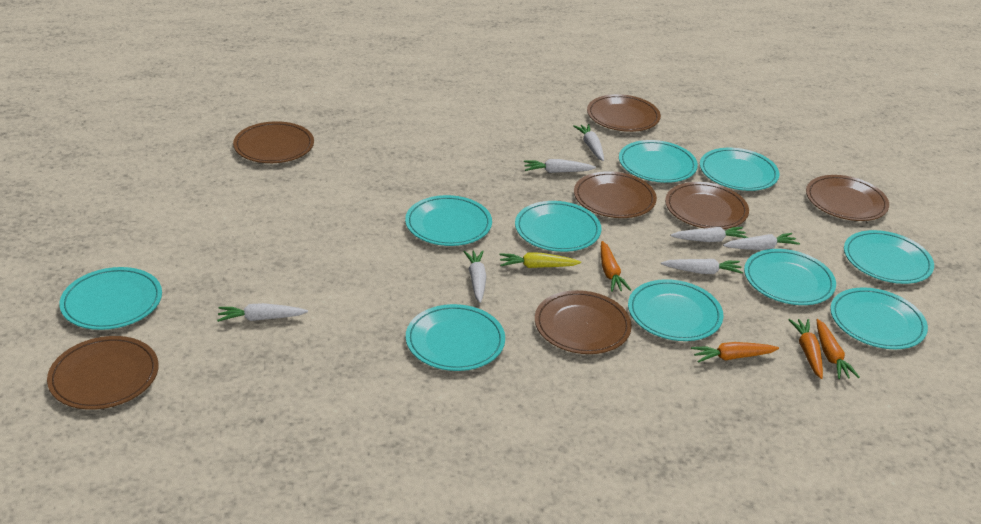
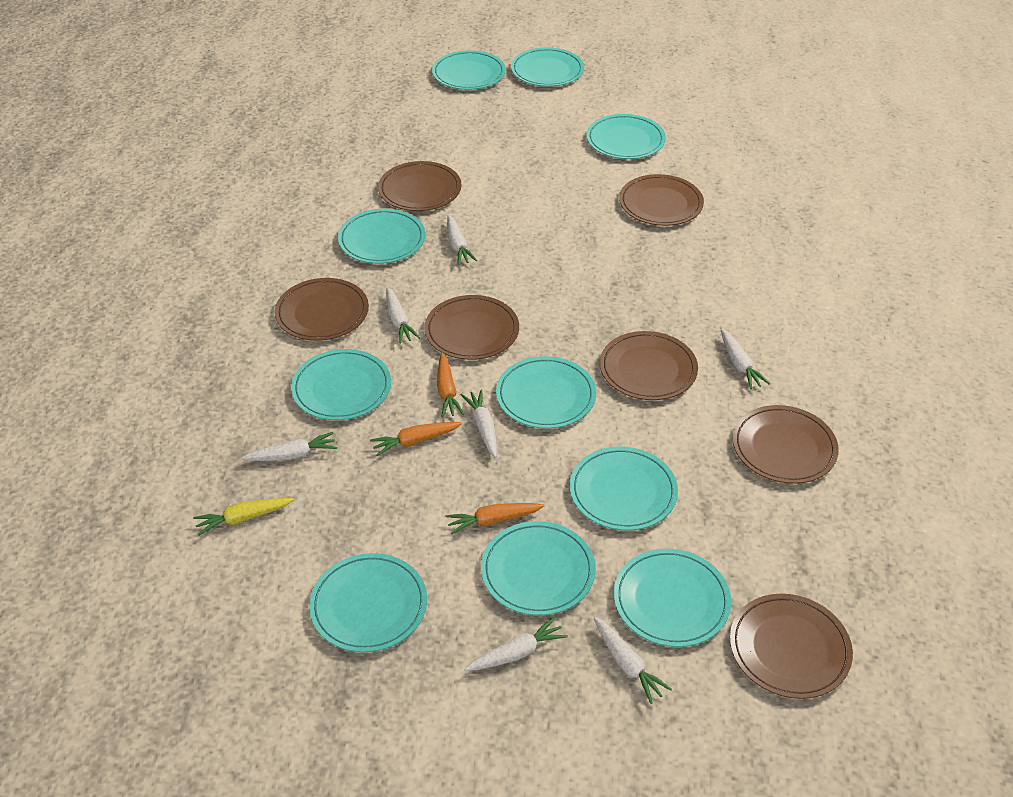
orange carrot: [601,241,631,292] [691,342,779,363] [788,319,823,379] [816,319,860,379] = 4 -> [370,422,462,456] [437,353,464,417] [445,503,544,535] = 3

